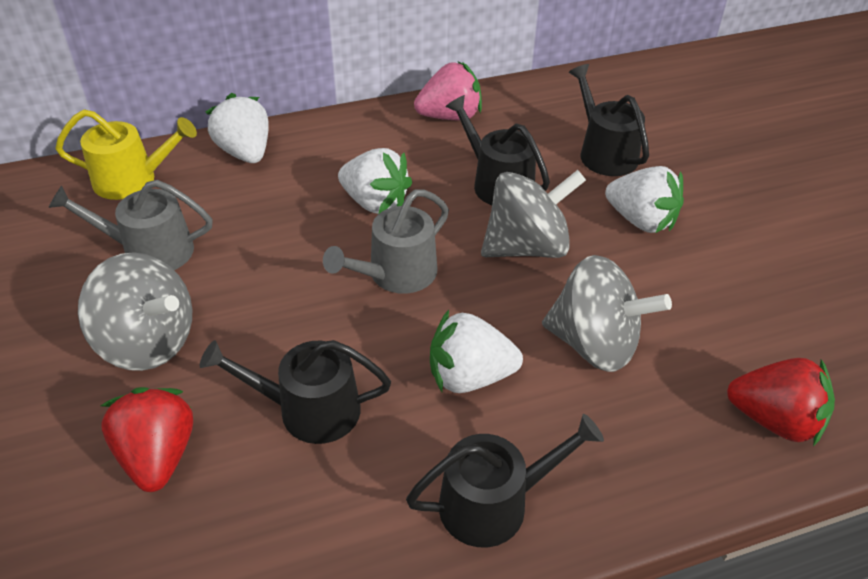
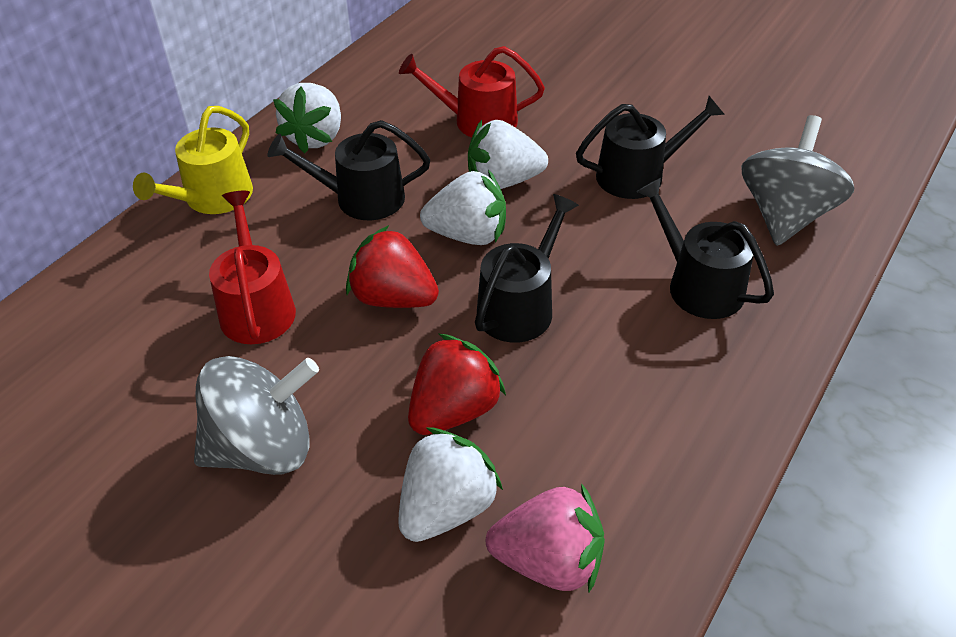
grey spinning top: [78,252,192,371] [481,170,586,258] [542,255,672,372] = 3 -> [194,356,319,475] [741,115,854,246] = 2
grey watering can: [48,180,213,270] [323,189,449,294] = 2 -> none = 0
red watering can: none = 0 -> [209,191,296,344] [399,46,545,137] = 2

